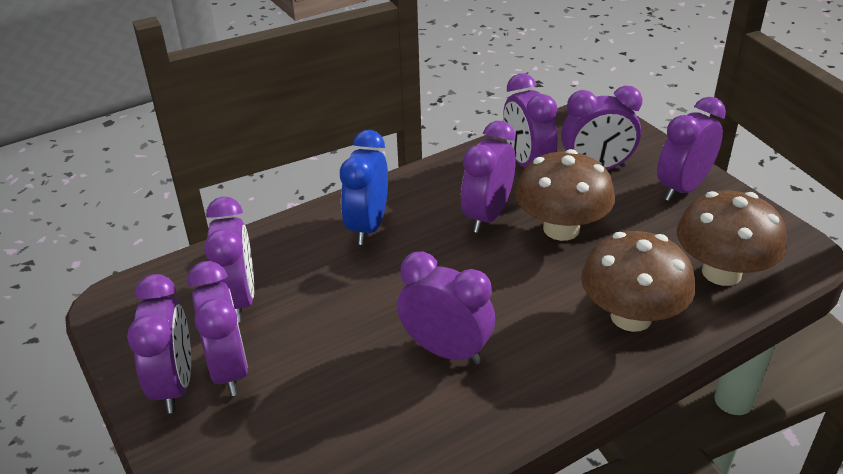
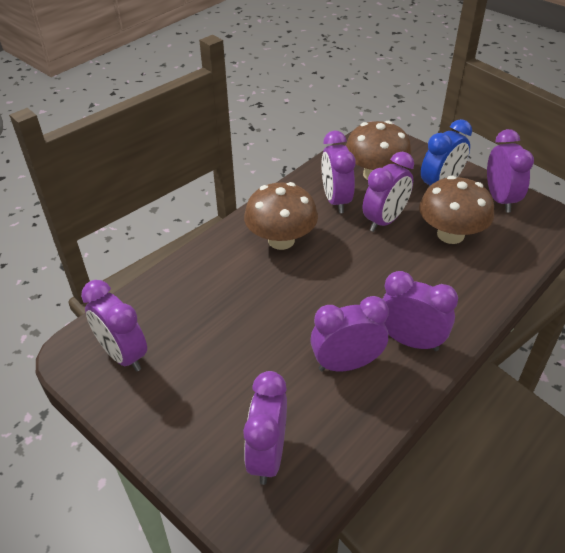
purple clock: [127,274,191,413] [187,261,248,396] [204,197,254,322] [397,252,495,365] [461,121,515,233] [503,73,558,167] [561,86,643,170] [657,97,726,201] = 8 -> [81,280,147,371] [243,371,287,485] [310,296,389,372] [321,131,355,213] [363,152,414,232] [383,271,458,351] [487,129,534,212] = 7

